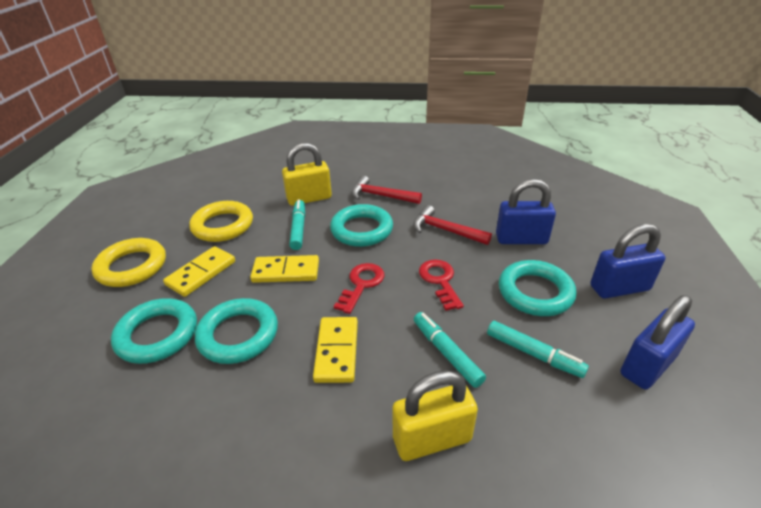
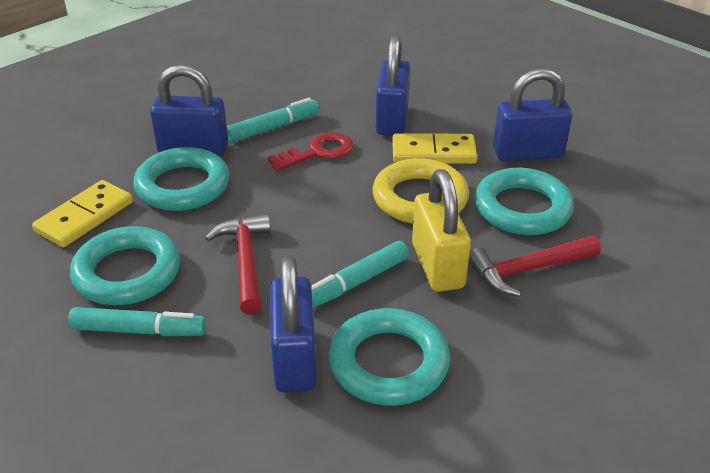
blue padlock: [496,179,556,244] [590,224,666,299] [620,295,695,389] = 3 -> [150,64,228,156] [270,256,317,392] [375,36,410,136] [493,68,572,161] = 4
red key: [334,263,384,314] [419,260,464,311] = 2 -> [267,132,353,171] = 1
yellow domino: [163,246,235,297] [250,255,319,283] [313,317,358,383] = 3 -> [32,180,133,247] [392,133,478,164] = 2
yellow padlock: [282,143,332,206] [392,370,478,461] = 2 -> [412,169,471,292] = 1
yellow ring: [91,238,166,287] [189,201,253,242] = 2 -> [372,158,469,224] = 1

